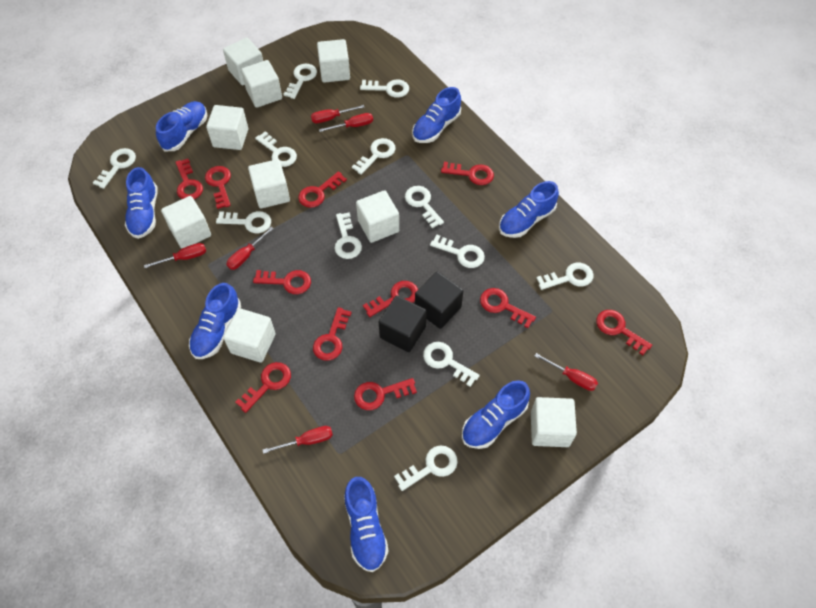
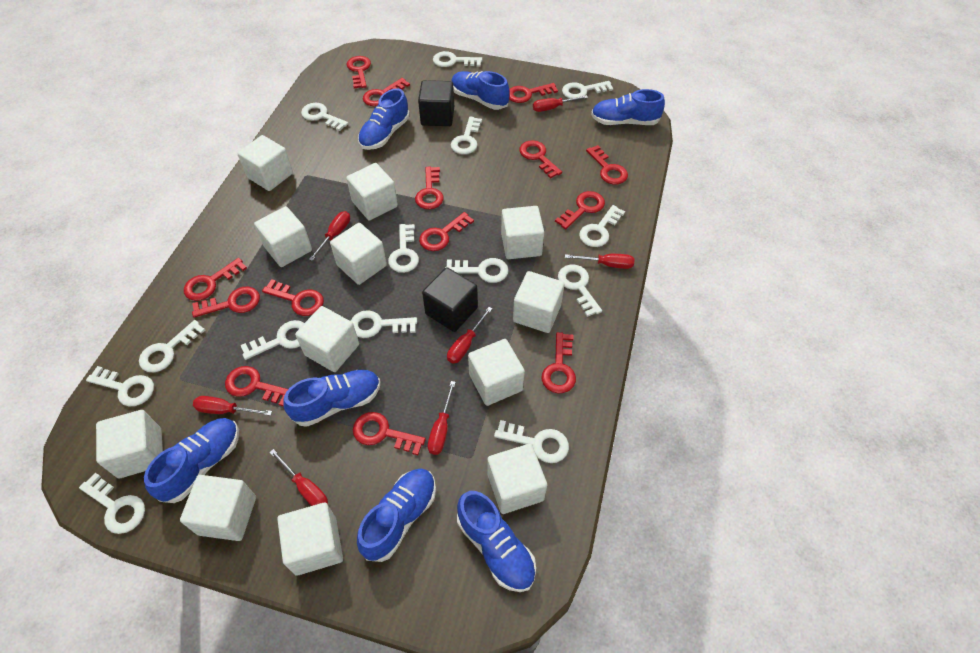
red key: [176,159,203,199] [205,166,231,209] [235,362,291,413] [253,270,311,294] [298,171,347,208] [313,307,351,361] [354,378,417,410] [363,281,418,317] [441,162,494,185] [480,288,536,328] [596,310,652,355] = 11 -> [184,258,247,301] [192,287,260,318] [225,366,288,406] [262,279,324,316] [347,56,371,88] [353,412,426,455] [363,78,410,106] [415,167,444,209] [419,212,474,251] [509,83,558,103] [519,140,562,179] [542,332,576,394] [555,191,605,229] [586,145,628,185] = 14
red screwdriver: [144,243,206,268] [226,227,274,270] [262,426,333,454] [311,105,365,123] [319,113,373,132] [535,353,598,391] = 6 -> [193,396,272,416] [269,449,328,506] [309,211,350,261] [428,381,456,455] [447,307,493,364] [533,95,588,112] [565,254,635,269] = 7
white cube: [161,196,211,249] [206,105,248,150] [223,38,263,86] [223,308,276,363] [241,60,282,108] [248,159,290,209] [317,39,350,83] [356,190,399,243] [531,397,577,447] = 9 -> [96,410,163,478] [180,475,256,541] [237,135,293,191] [254,206,312,267] [277,503,343,576] [295,306,359,372] [330,223,387,285] [346,163,398,221] [468,339,525,406] [487,444,547,514] [501,206,544,259] [513,271,564,333] = 12
white key: [93,148,136,189] [216,211,271,233] [255,131,297,167] [283,64,317,99] [334,212,362,259] [352,138,396,175] [360,80,409,98] [394,445,458,491] [405,186,444,228] [423,342,480,387] [430,234,485,268] [536,263,594,290] = 12 -> [79,473,145,534] [86,366,154,406] [139,320,205,372] [240,320,304,360] [301,103,348,131] [351,310,417,338] [388,224,419,273] [433,51,482,67] [445,258,509,283] [451,117,482,154] [494,420,569,463] [558,265,602,317] [562,81,613,99] [579,205,625,247] = 14

